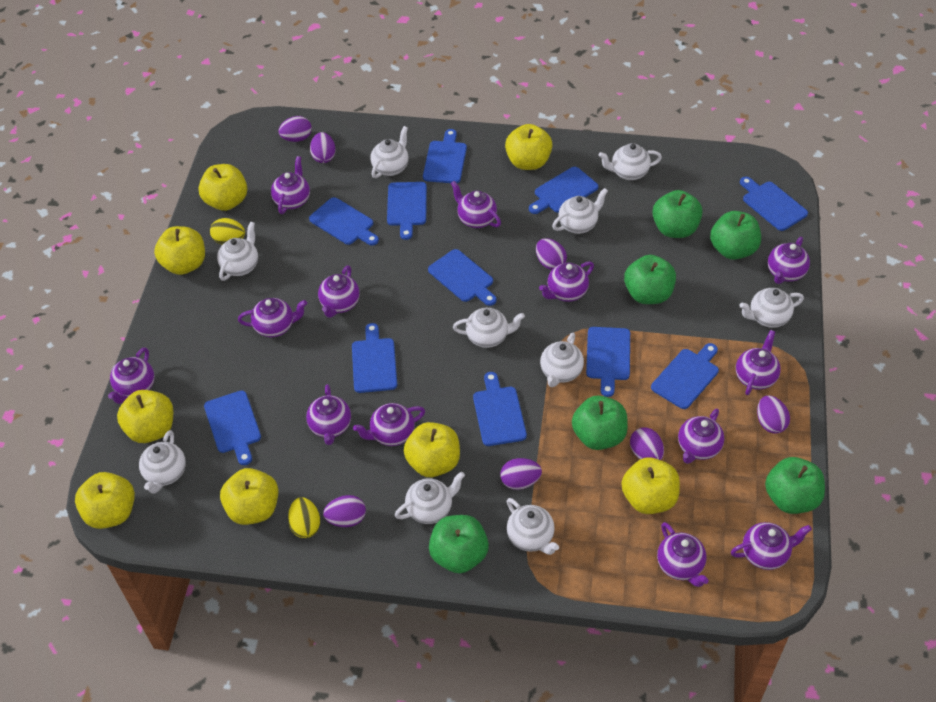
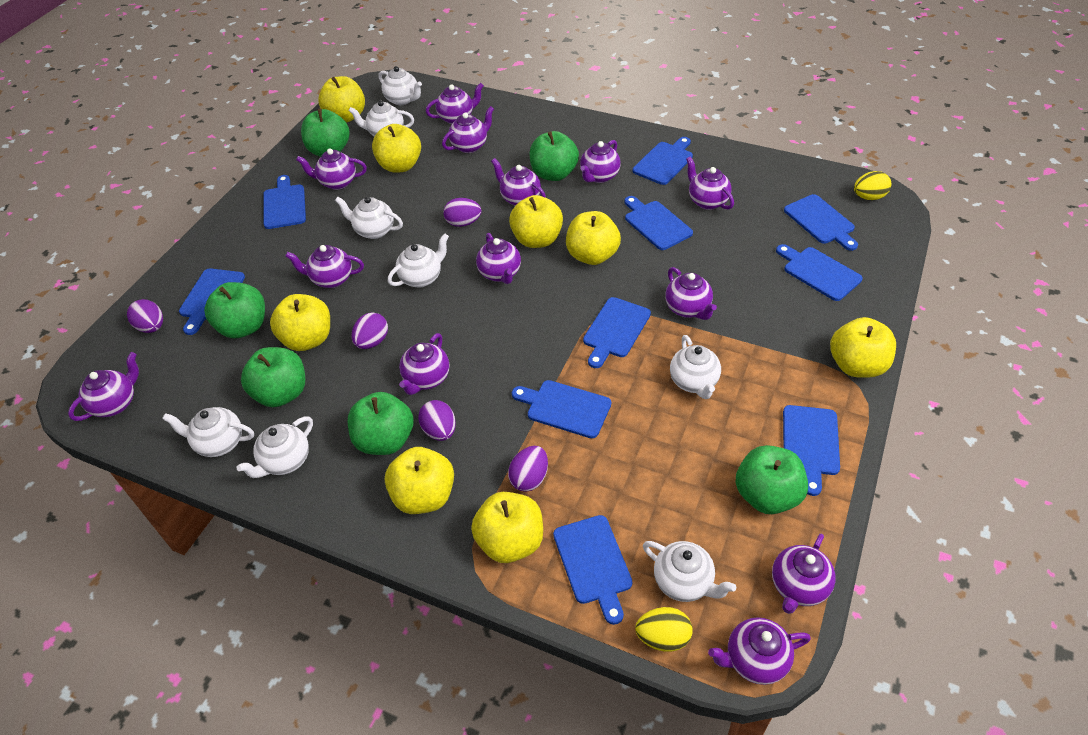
blue cutting board: [204,391,261,465] [309,197,379,246] [352,323,397,393] [387,182,427,240] [423,129,467,183] [428,249,497,306] [473,372,527,446] [529,167,598,214] [586,327,630,397] [651,343,719,409] [740,177,808,231] = 11 -> [179,268,245,335] [263,175,306,229] [512,380,611,438] [553,515,632,625] [583,297,651,368] [624,196,693,250] [633,137,693,185] [776,244,863,301] [783,405,840,496] [784,194,858,251] = 10
purple egg: [278,116,312,142] [310,132,336,163] [323,495,366,527] [500,458,542,490] [536,238,567,270] [630,427,664,460] [757,395,790,434] = 7 -> [127,299,163,333] [351,312,388,349] [418,400,456,441] [443,198,481,227] [508,446,548,492] = 5
white teapot: [139,430,186,494] [217,222,258,281] [370,126,409,178] [395,472,465,524] [453,308,525,348] [506,498,559,555] [540,333,584,387] [552,188,608,234] [599,143,662,180] [739,288,804,328] = 10 -> [162,407,254,457] [237,416,313,478] [335,197,403,239] [348,100,414,137] [378,66,422,105] [388,233,449,287] [643,541,736,602] [670,335,721,399] = 8

